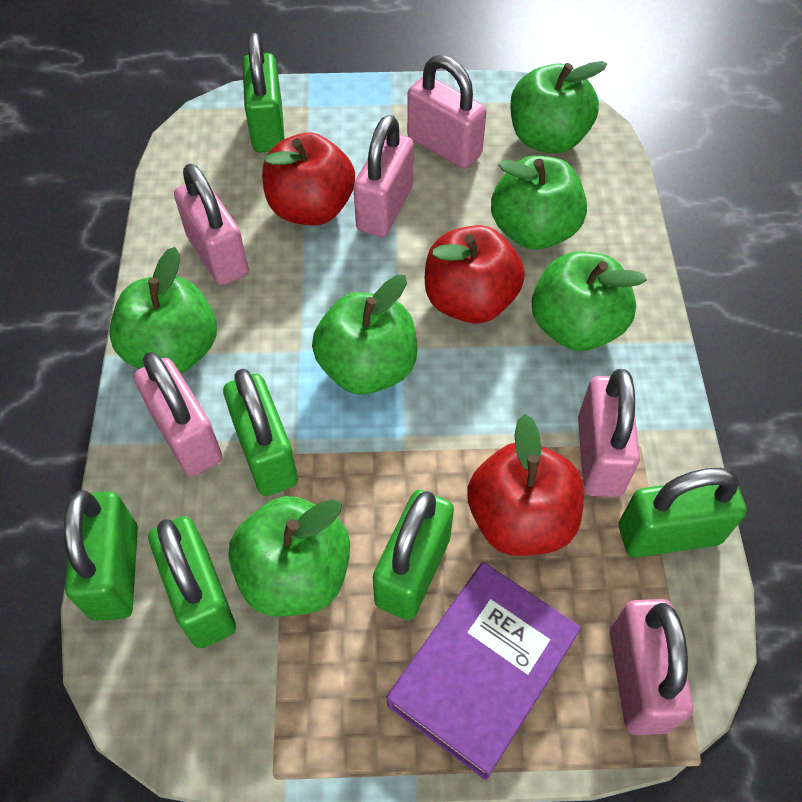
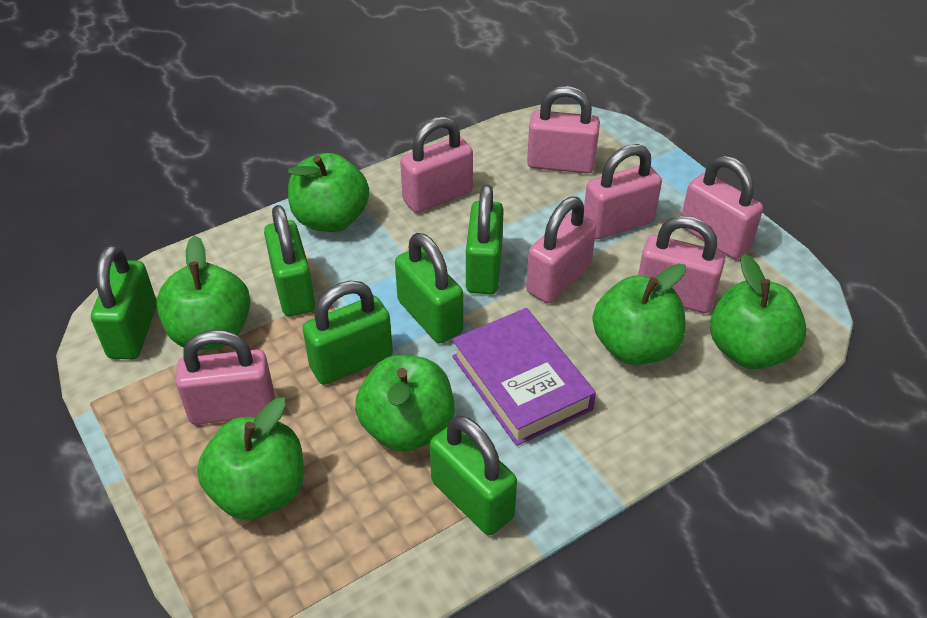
pink padlock: [134,352,222,476] [174,164,249,286] [353,115,414,237] [407,55,487,169] [578,369,640,497] [609,599,693,735] = 6 -> [176,330,274,425] [400,117,473,213] [526,197,596,303] [527,86,600,174] [584,144,662,239] [638,216,725,313] [682,156,763,259] = 7
red apple: [262,132,355,225] [425,225,525,324] [467,414,584,556] = 3 -> none = 0

